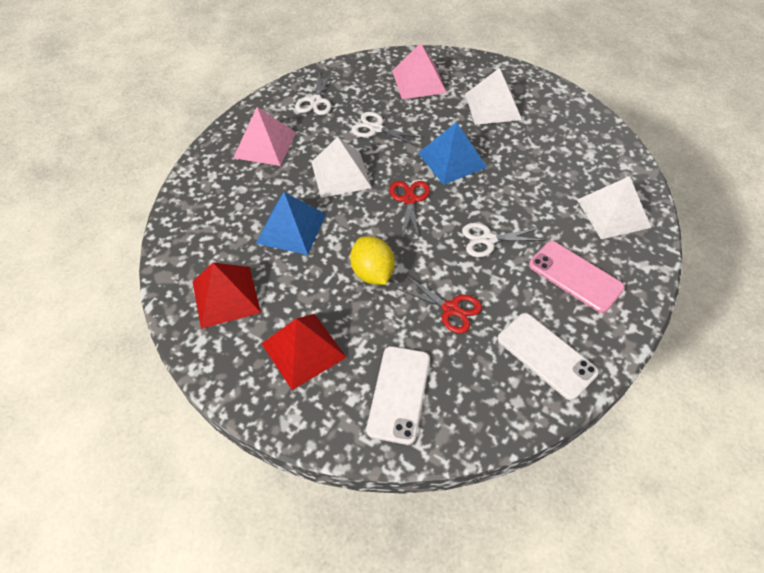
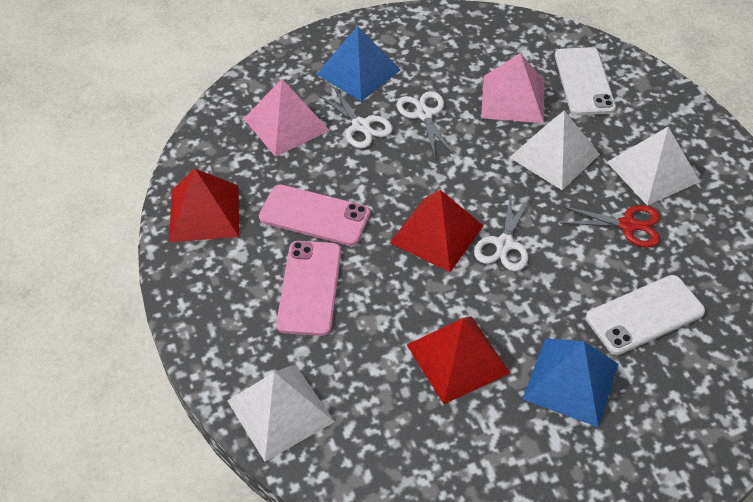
pink phone: [529,241,625,313] = 1 -> [259,184,370,246] [276,241,341,336] = 2
red pyramid: [193,263,261,329] [261,314,347,390] = 2 -> [169,169,239,242] [390,190,484,272] [407,316,510,404] = 3
red scissors: [389,181,430,239] [396,275,482,334] = 2 -> [559,205,660,247] = 1
yellow lemon: [350,236,395,285] = 1 -> none = 0

